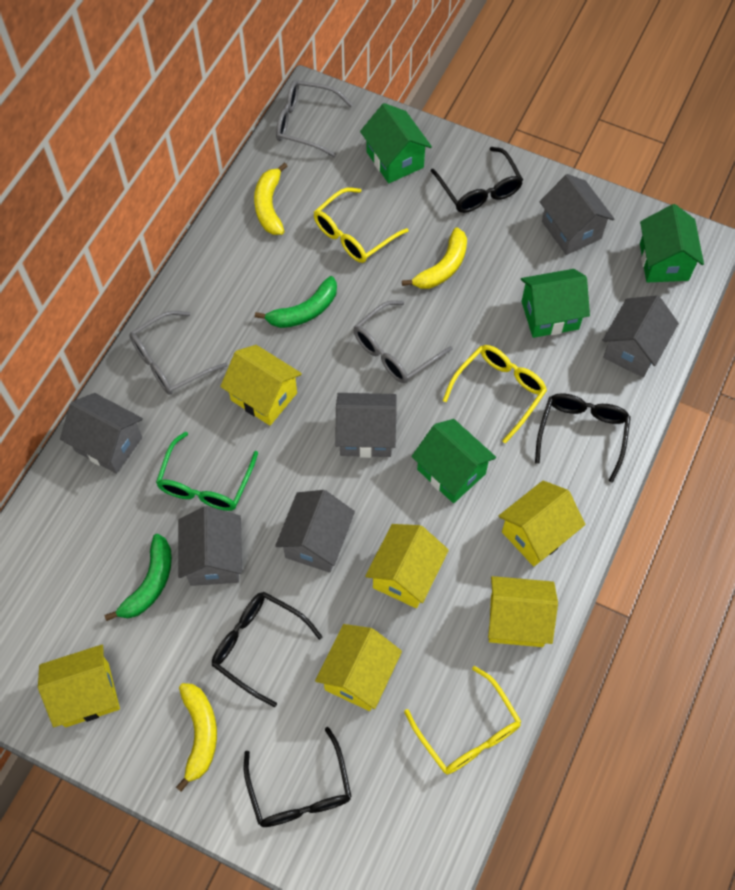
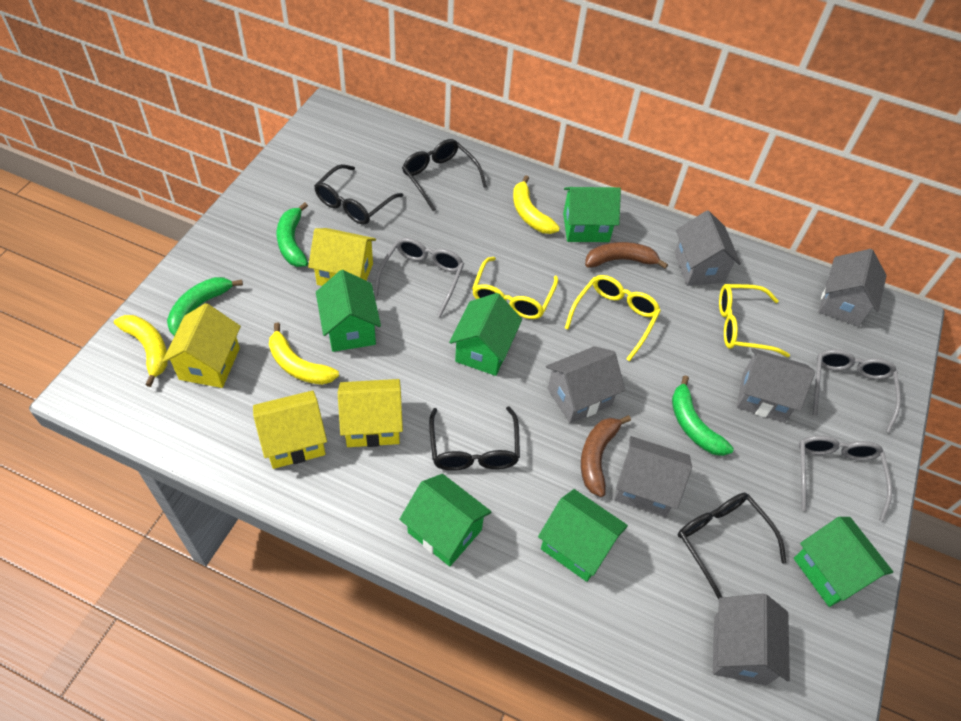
brown banana: none = 0 -> [581,415,631,497] [585,242,668,269] = 2
green banana: [104,534,172,621] [255,276,337,328] = 2 -> [167,277,243,336] [277,202,308,267] [672,375,734,456] = 3
green glasses: [156,432,258,511] = 1 -> none = 0
green house: [360,103,432,183] [411,419,496,503] [521,269,590,338] [640,204,704,282] = 4 -> [316,270,381,352] [399,474,492,566] [449,293,522,376] [538,489,628,582] [563,187,621,242] [794,517,893,607] = 6
yellow house: [38,645,120,727] [220,345,302,426] [315,624,402,711] [365,524,449,608] [488,576,558,647] [498,480,585,566] = 6 -> [162,303,241,388] [253,390,327,469] [308,228,376,286] [338,379,403,447] = 4

